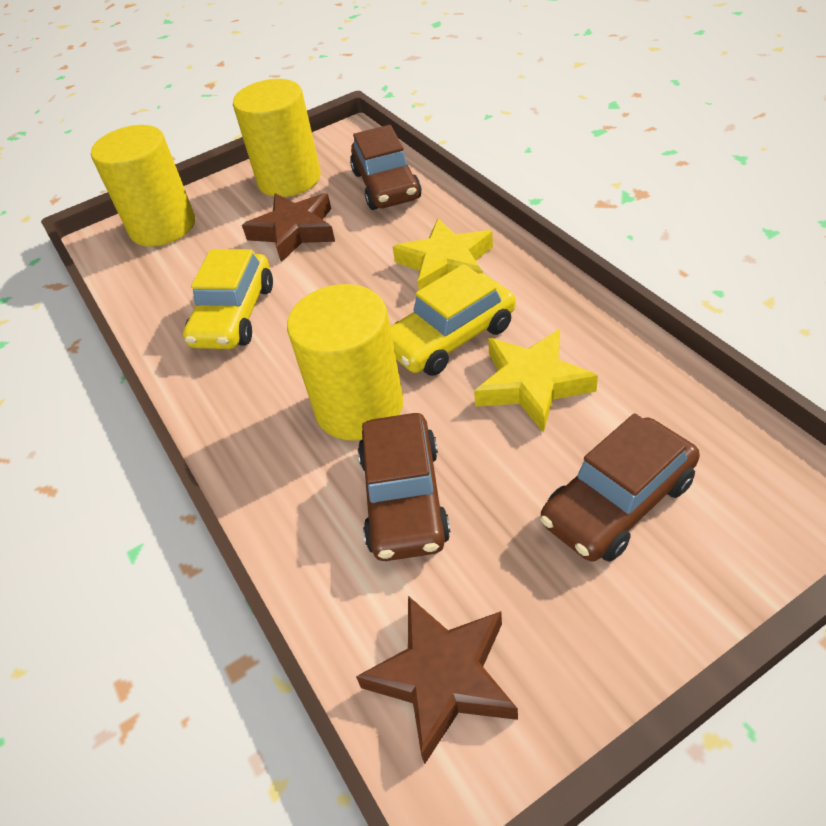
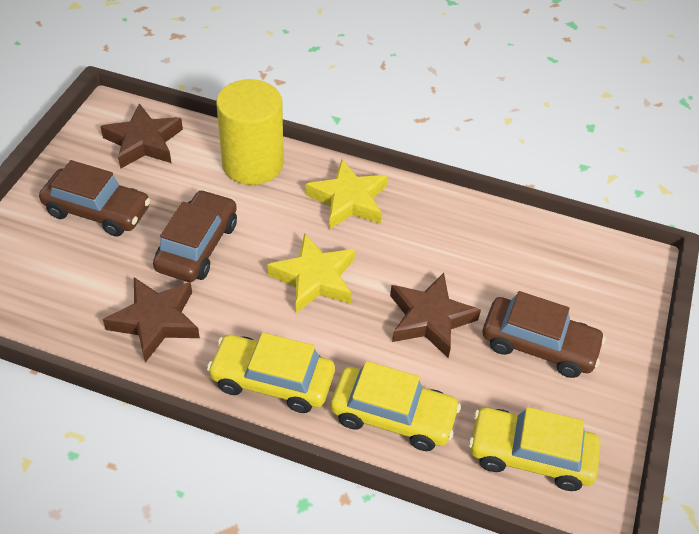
brown star: [242,193,335,262] [356,596,518,764] = 2 -> [100,103,183,169] [103,277,200,363] [390,273,481,358] = 3
yellow car: [183,249,273,349] [390,264,516,376] = 2 -> [207,332,335,413] [330,361,461,451] [469,407,601,491] = 3
yellow cylinder: [91,125,195,247] [233,79,321,197] [287,284,403,441] = 3 -> [216,79,284,185] = 1

